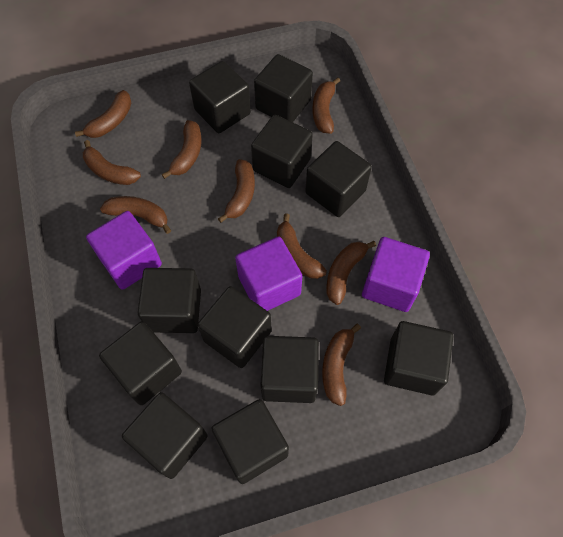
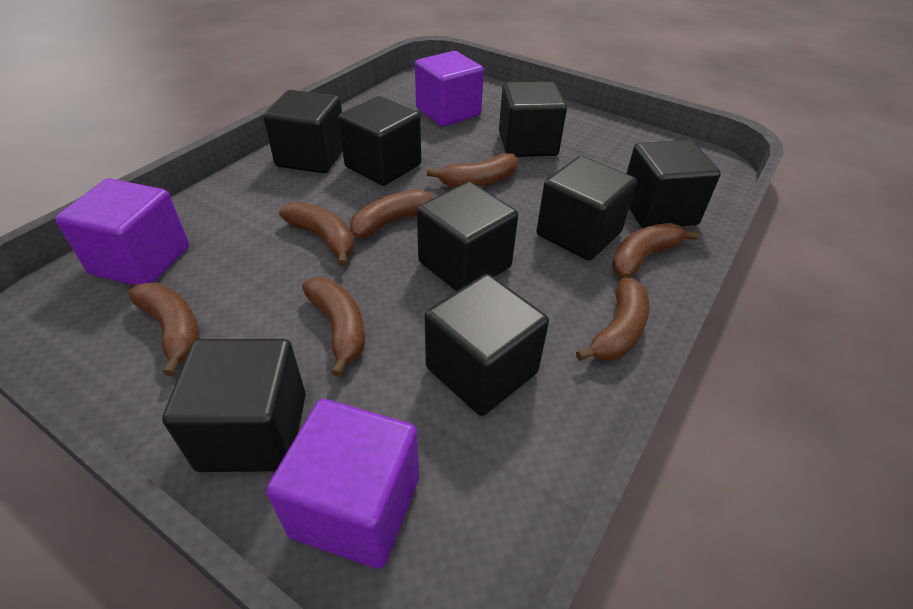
black cube: [99,322,182,405] [122,392,208,479] [138,268,201,333] [189,61,251,133] [198,286,272,368] [211,399,289,484] [251,115,313,188] [254,54,313,122] [260,336,319,403] [305,141,372,217] [384,321,453,395] = 11 -> [162,339,306,472] [263,90,343,173] [338,96,421,186] [417,182,518,291] [425,274,549,416] [499,82,567,157] [536,156,637,261] [626,140,721,228] = 8
brown banana: [75,90,131,138] [83,140,141,185] [100,196,171,234] [162,120,202,179] [218,159,255,223] [277,213,327,279] [312,77,340,134] [322,324,361,406] [326,241,376,305] = 9 -> [128,283,200,376] [279,202,355,266] [302,278,365,377] [350,190,435,238] [427,153,518,188] [576,277,650,361] [612,223,699,278] = 7

